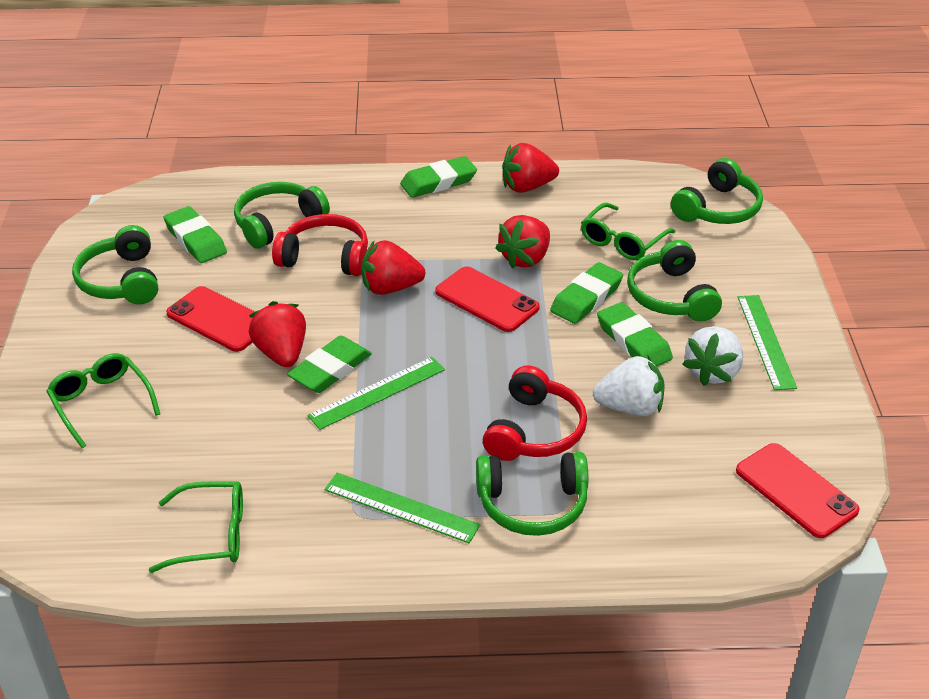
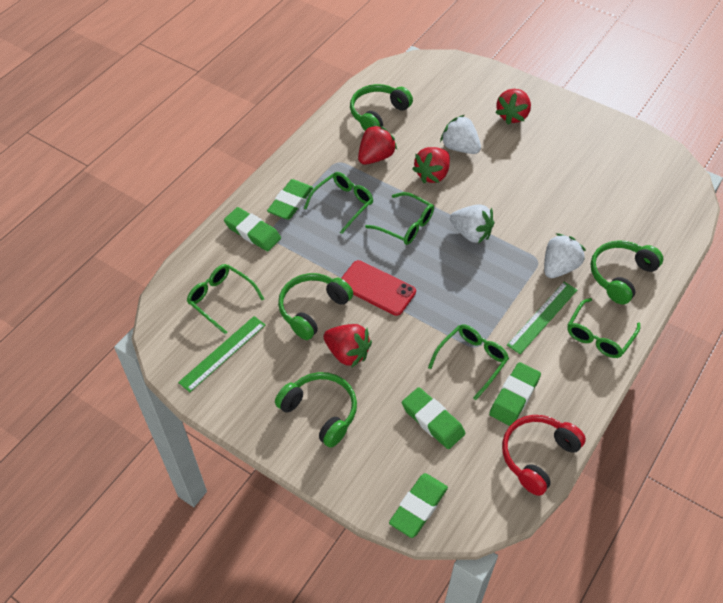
green glasses: [46,353,160,448] [149,481,243,573] [581,203,675,260] = 3 -> [187,264,264,334] [304,172,373,234] [365,192,434,245] [428,324,509,400] [567,298,640,358] = 5
green headphones: [72,225,158,304] [234,182,330,249] [476,452,588,536] [627,240,722,322] [671,158,763,224] = 5 -> [275,372,357,448] [278,273,353,340] [350,84,413,131] [591,240,663,304] = 4
green ruler: [307,357,445,430] [324,473,480,543] [738,295,797,390] = 3 -> [178,316,265,392] [507,282,577,354] = 2
red headphones: [272,214,368,276] [483,365,587,461] = 2 -> [502,415,586,496] = 1
red phone: [166,286,255,352] [435,266,540,332] [736,443,860,538] = 3 -> [341,260,416,316] = 1
white strawberry: [593,356,665,416] [682,326,743,386] = 2 -> [440,115,481,154] [450,205,494,244] [544,233,586,278] = 3

